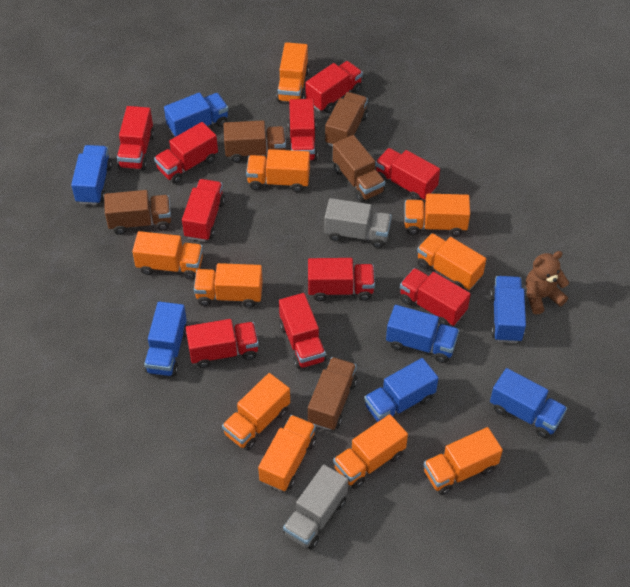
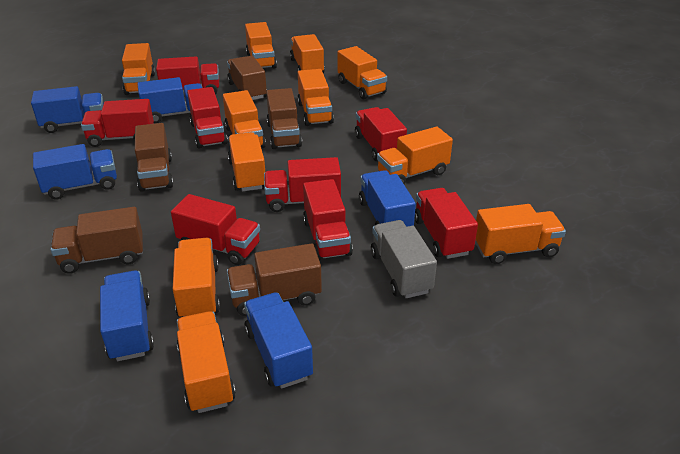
blue truck: [71,145,112,205] [144,302,187,376] [164,92,228,137] [364,358,438,422] [386,305,459,363] [490,276,526,343] [490,368,567,438] = 7 -> [31,86,104,133] [33,144,117,200] [100,270,154,361] [137,77,202,123] [244,292,313,389] [359,170,416,227] = 6
brown teddy bear: [526,251,569,315] = 1 -> none = 0
grey truck: [283,465,348,550] [324,198,392,248] = 2 -> [371,220,437,298] = 1
orange truck: [132,231,203,280] [194,263,263,308] [222,373,290,451] [246,149,310,192] [258,415,316,491] [276,42,309,102] [333,414,408,489] [404,194,470,237] [417,233,486,290] [424,427,503,495] = 10 -> [122,43,155,95] [173,238,220,317] [177,311,236,413] [223,90,266,148] [228,132,265,191] [245,22,277,69] [290,34,325,73] [297,69,334,126] [338,46,387,99] [377,126,453,184] [475,204,566,264] = 11
red truck: [117,106,154,170] [154,122,218,184] [182,179,225,242] [186,319,259,368] [279,293,327,369] [288,99,318,161] [306,61,363,113] [308,258,375,301] [375,148,440,200] [400,268,471,326] = 10 -> [81,99,154,147] [156,56,219,94] [171,194,260,265] [187,87,228,149] [264,157,341,212] [303,179,353,260] [355,107,407,161] [415,188,478,259] = 8

